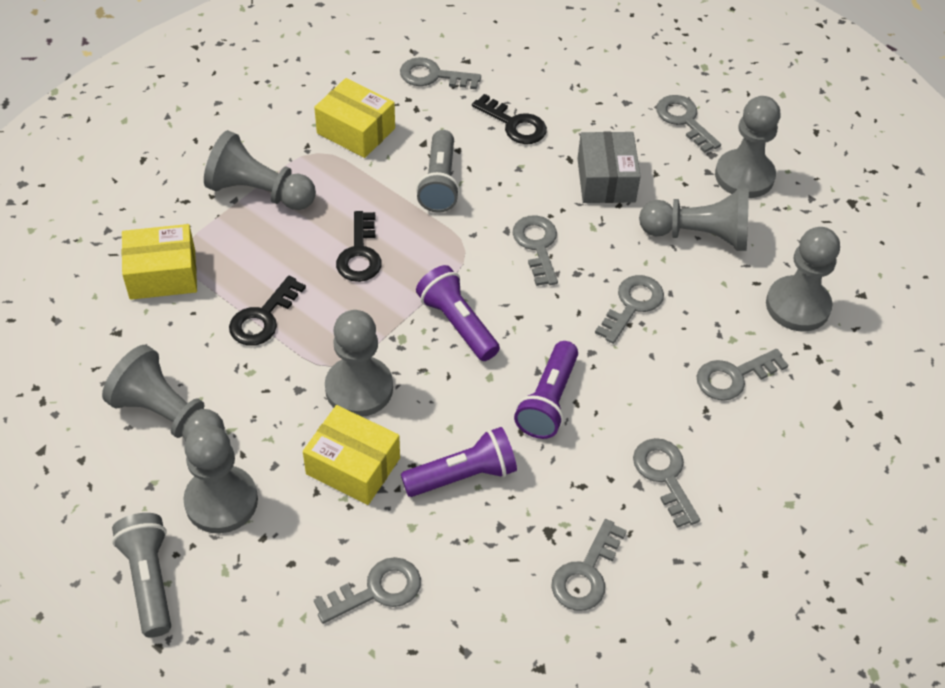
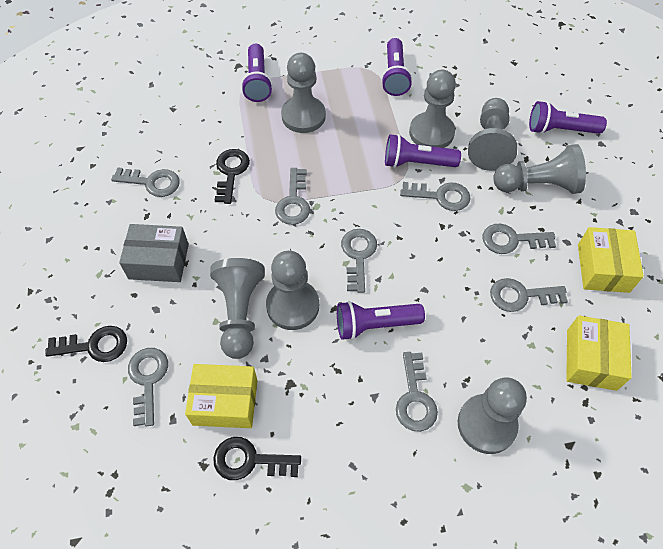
grey flashlight: [112,513,171,637] [416,130,460,212] = 2 -> none = 0
purple flashlight: [401,427,517,497] [416,265,500,361] [514,341,578,439] = 3 -> [241,44,273,102] [337,301,425,340] [381,38,412,96] [385,134,461,168] [529,101,607,134] = 5

